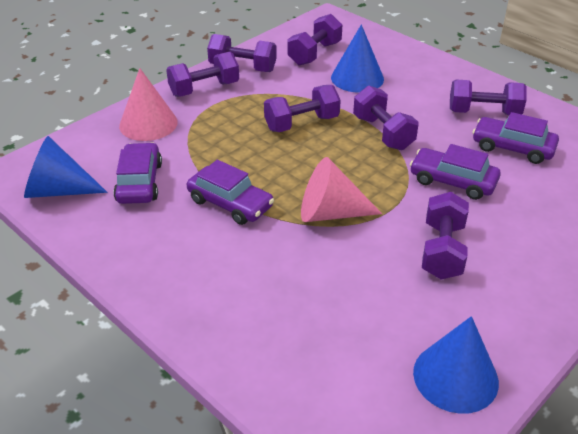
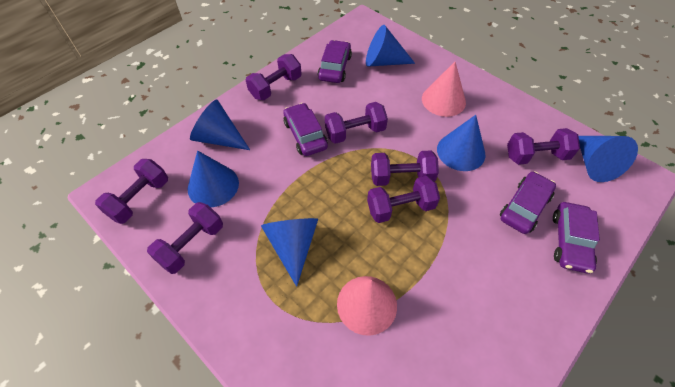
blue cone: [24,136,107,198] [331,24,384,92] [413,316,499,414] = 3 -> [188,151,239,207] [190,100,250,150] [261,218,318,287] [366,25,415,67] [437,115,485,171] [579,136,638,182] = 6

